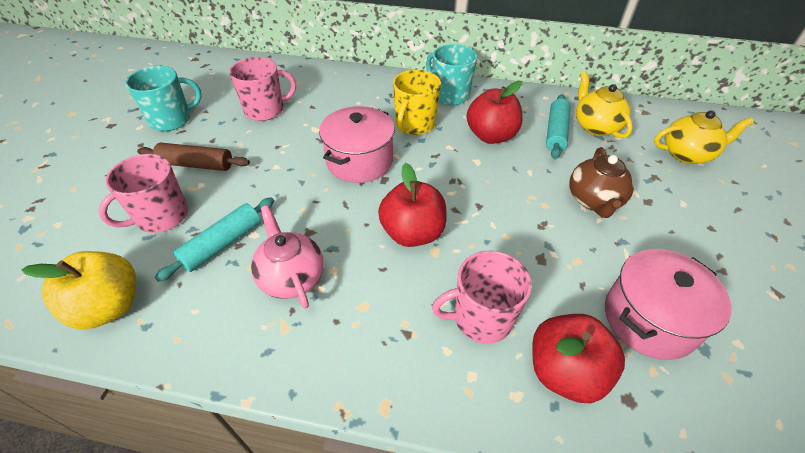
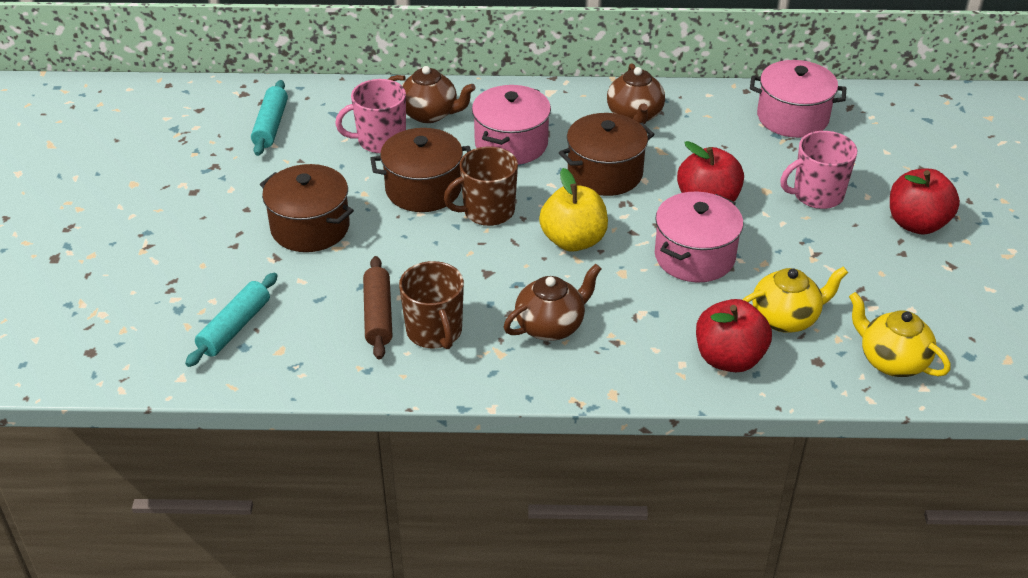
brown mug: none = 0 -> [399,261,464,349] [444,146,518,226] = 2
brown pot: none = 0 -> [260,164,354,252] [370,128,471,212] [559,113,655,196] = 3
brown teapot: [570,147,634,218] = 1 -> [388,66,476,123] [504,264,601,341] [607,63,665,124] = 3
pink mug: [99,154,188,233] [229,57,296,121] [432,251,532,344] = 3 -> [335,79,406,153] [780,131,857,209] = 2
pink pot: [319,106,395,183] [605,249,732,360] = 2 -> [472,85,551,165] [655,192,743,282] [750,60,846,138] = 3
pink teapot: [251,205,324,309] = 1 -> none = 0
turquoise mug: [125,66,202,131] [426,44,478,105] = 2 -> none = 0
yellow mug: [393,70,441,135] = 1 -> none = 0

